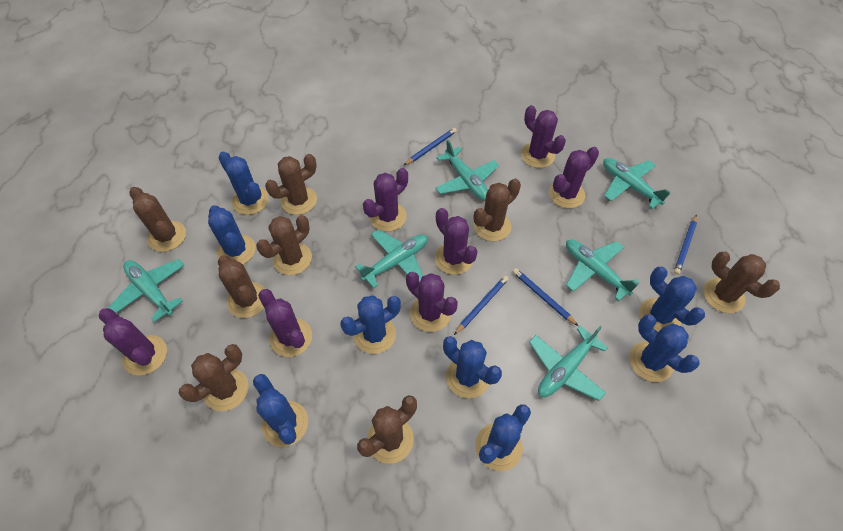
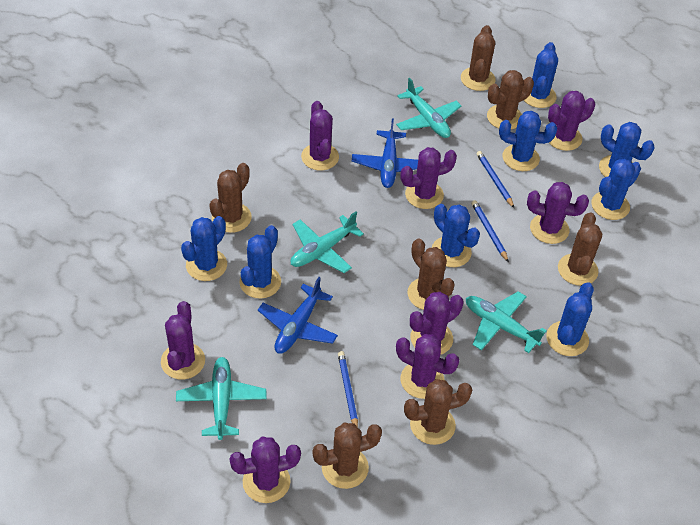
blue pencil: [404,128,457,165] [454,276,509,335] [513,268,578,326] [674,215,697,275] = 4 -> [338,351,358,428] [471,200,509,262] [476,151,514,208] = 3
blue plane: none = 0 -> [258,277,338,354] [352,119,418,188] = 2
brown cactus: [129,187,186,252] [179,344,249,411] [218,255,265,318] [256,215,312,275] [265,154,317,215] [357,395,417,464] [474,179,521,241] [703,251,780,313] = 8 -> [209,163,252,233] [313,423,382,489] [404,379,472,445] [408,239,455,310] [461,25,496,91] [487,70,534,129] [558,212,602,286] = 7
purple cactus: [99,308,167,375] [258,289,312,357] [363,168,408,232] [406,272,458,332] [435,208,478,275] [521,105,566,168] [549,147,599,208] = 7 -> [161,301,205,379] [229,436,301,503] [301,101,339,171] [396,334,459,399] [400,147,457,209] [410,292,463,355] [527,182,589,244] [548,91,595,151] = 8
turquoise plane: [108,259,184,322] [355,229,428,288] [435,140,499,200] [529,325,608,401] [566,240,639,301] [603,158,671,209] = 6 -> [176,357,266,440] [290,211,364,273] [396,78,461,138] [466,291,547,353] = 4

